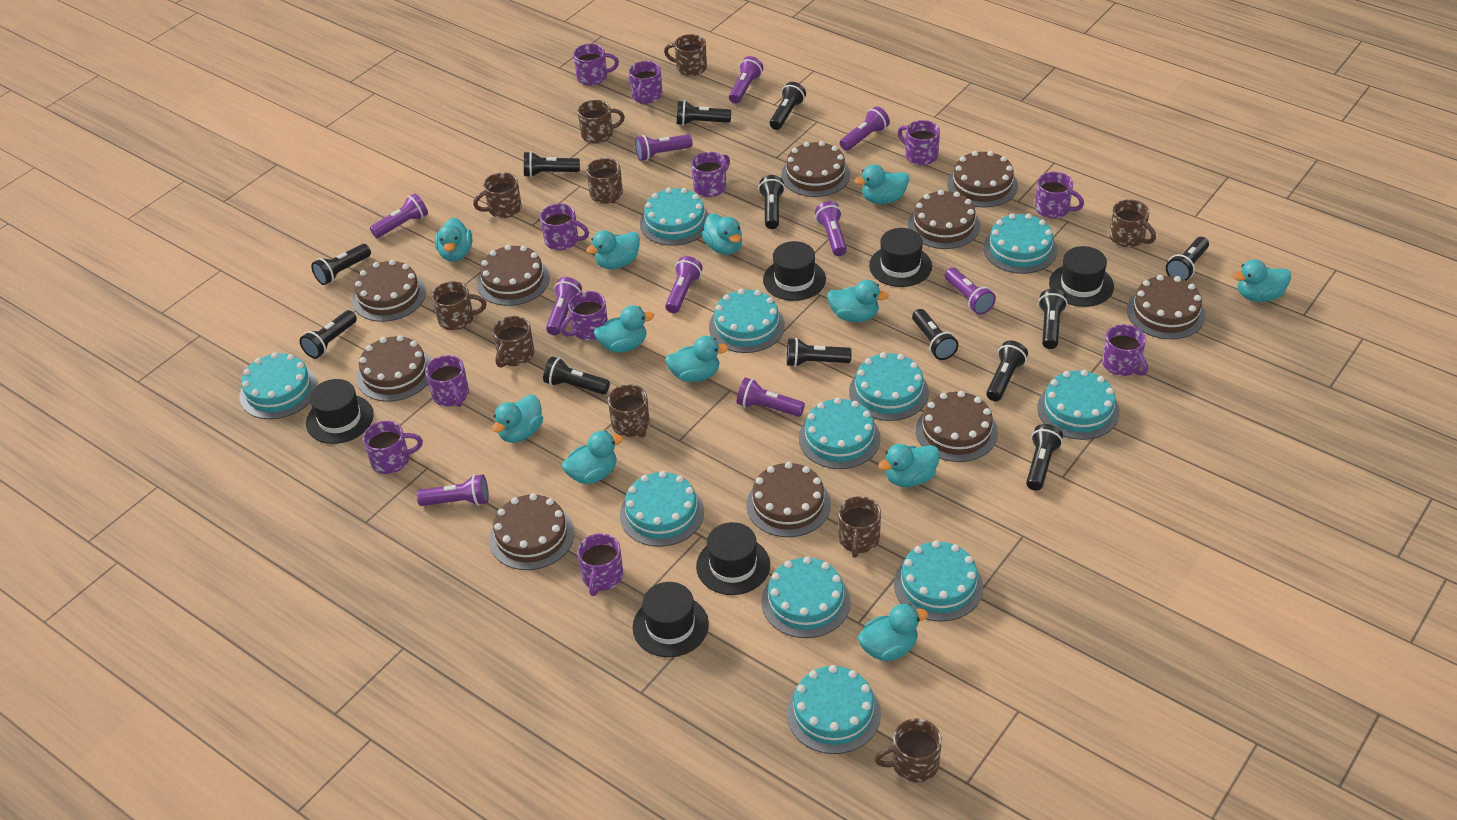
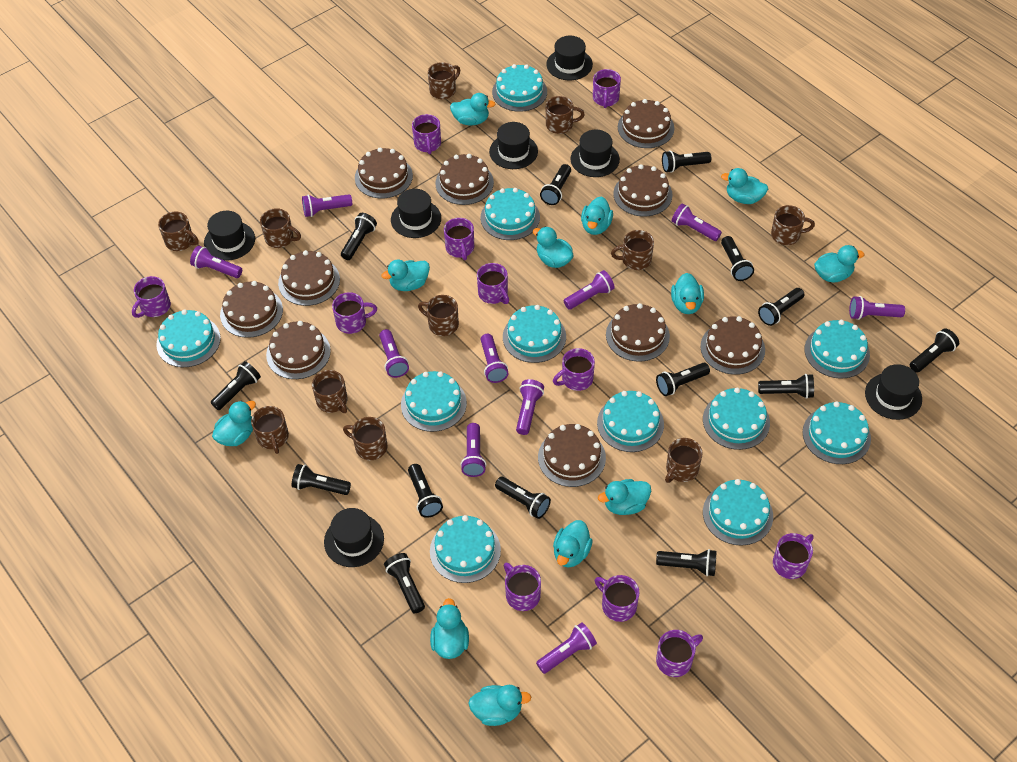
black flashlight: [300,310,357,359] [311,244,371,285] [524,151,580,177] [543,357,610,395] [677,100,731,126] [758,175,785,229] [770,82,806,130] [787,338,852,367] [912,309,958,360] [986,340,1028,401] [1026,424,1063,490] [1038,289,1068,349] [1166,237,1209,281] = 13 -> [211,361,261,410] [292,464,351,495] [341,213,377,260] [384,553,425,613] [408,464,443,518] [495,477,551,519] [540,164,571,205] [656,363,710,396] [656,549,716,576] [662,150,711,173] [721,236,754,281] [758,288,804,326] [758,374,814,399] [910,328,959,373] = 14
black hat: [306,379,374,444] [632,582,709,657] [696,522,770,595] [763,241,826,301] [869,228,932,287] [1049,246,1114,307] = 6 -> [204,211,255,261] [324,508,384,567] [391,189,441,238] [489,122,538,169] [546,36,593,80] [571,130,620,177] [865,364,922,420] = 7
brown mug: [432,281,486,330] [473,172,522,218] [493,316,534,368] [578,100,625,144] [586,158,623,204] [608,384,650,438] [664,34,707,76] [838,496,881,558] [875,718,942,783] [1109,199,1156,247] = 10 -> [158,211,199,251] [251,406,289,454] [260,208,301,248] [312,370,347,413] [343,417,388,460] [418,295,459,336] [428,62,460,99] [546,96,585,134] [611,230,654,270] [665,438,703,483] [771,205,815,245] = 11

